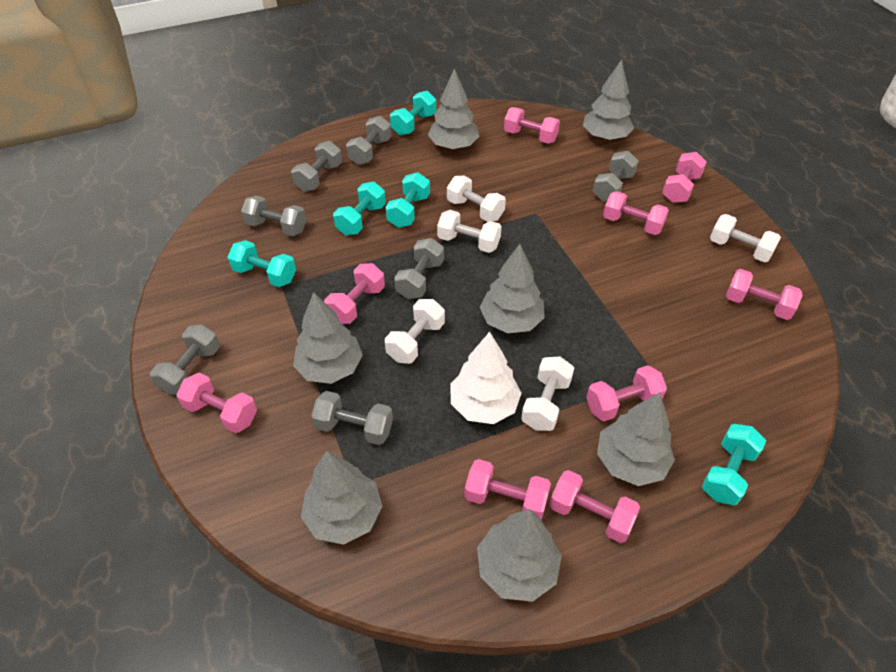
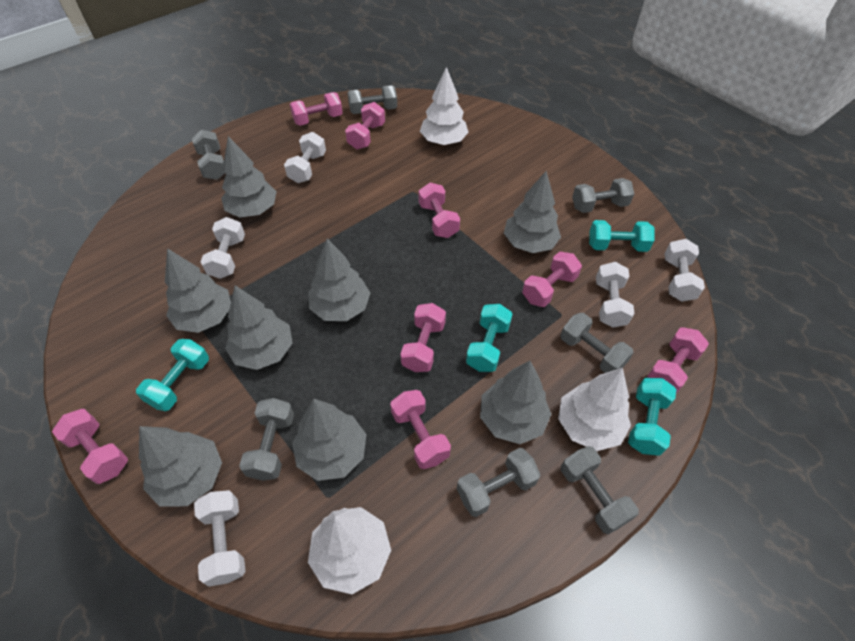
grey tree: [293,292,363,384] [301,451,383,545] [428,69,480,150] [477,509,562,602] [480,244,545,333] [583,60,634,141] [597,392,675,486] = 7 -> [139,426,222,507] [165,248,231,333] [221,136,277,217] [225,285,292,370] [292,399,366,481] [308,238,370,321] [480,361,551,444] [504,171,561,253] = 8
pink dumbbell: [176,372,257,433] [324,263,385,324] [464,459,551,520] [504,107,560,144] [549,470,640,543] [586,365,667,421] [603,191,669,235] [662,152,706,203] [726,269,803,320] = 9 -> [52,409,128,484] [290,92,343,126] [345,102,385,150] [390,390,451,469] [400,303,446,372] [419,183,460,238] [522,251,582,307] [647,327,709,394] = 8
turquoise dumbbell: [228,240,296,287] [333,182,386,235] [386,172,430,228] [390,91,436,135] [702,424,766,506] = 5 -> [136,339,209,411] [466,304,513,372] [589,220,655,252] [628,378,676,456] = 4
white tree: [450,332,522,424] = 1 -> [308,507,391,594] [420,67,469,145] [558,368,631,451] = 3

